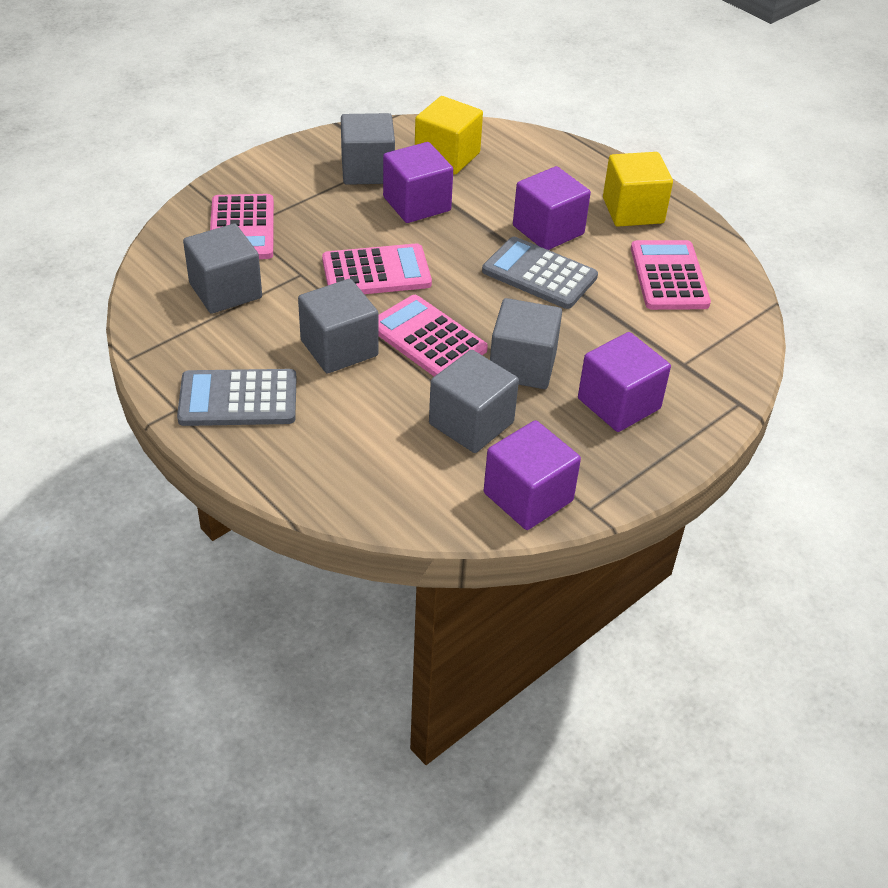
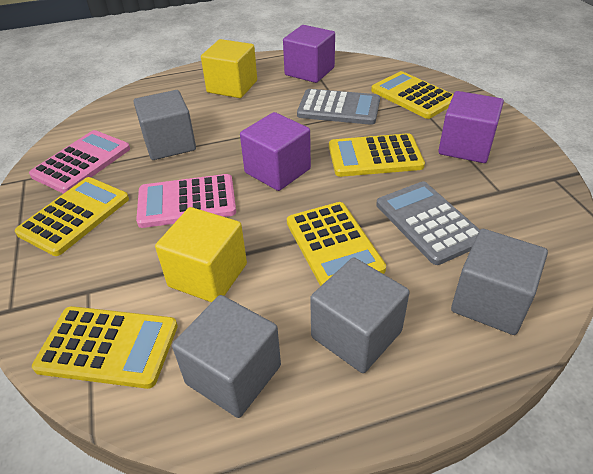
grey cube: [183,224,262,314] [298,279,378,374] [341,113,395,185] [429,350,519,453] [490,298,562,389] = 5 -> [134,90,196,160] [172,295,281,418] [310,257,410,373] [451,229,548,335] = 4
pink calculator: [210,194,274,259] [322,243,432,294] [378,295,488,376] [631,240,711,310] = 4 -> [29,130,130,194] [136,174,236,228] = 2
purple cube: [383,142,453,223] [484,420,581,530] [513,166,591,250] [578,332,671,432] = 4 -> [240,112,311,191] [283,25,335,83] [438,91,504,163] = 3
yellow calculator: none = 0 -> [15,177,129,256] [32,306,178,389] [287,202,386,286] [329,133,425,177] [371,71,454,119] = 5

